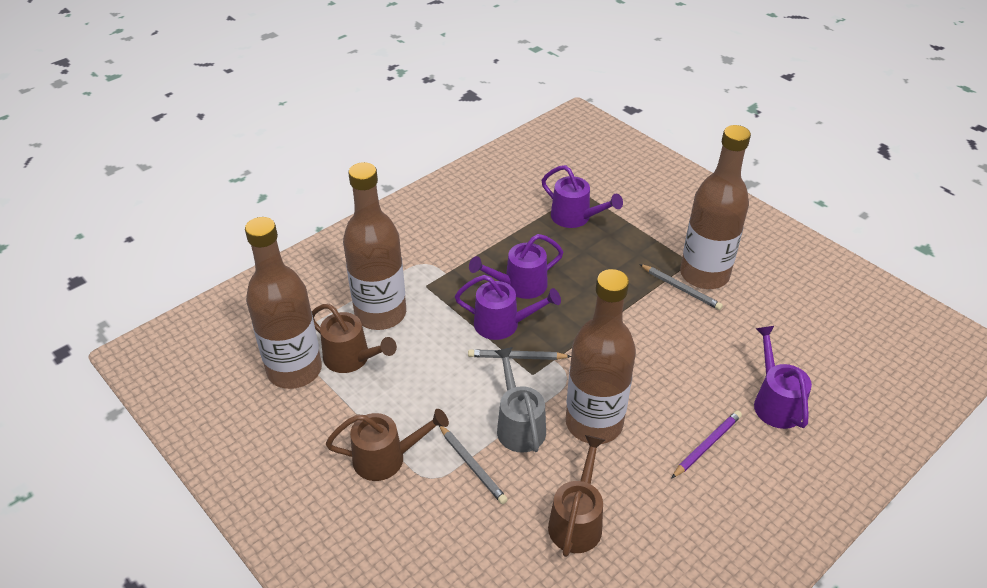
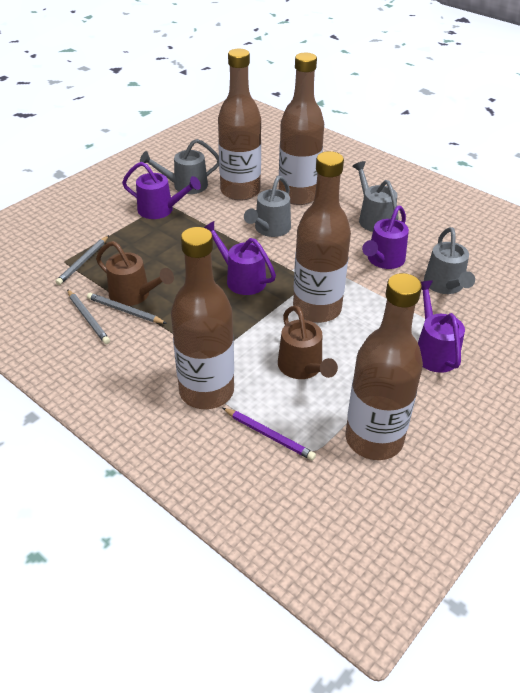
brown bottle: [245,217,322,389] [343,162,406,330] [565,269,636,444] [680,125,751,289] = 4 -> [171,227,234,409] [218,49,261,201] [279,53,324,205] [293,151,351,323] [346,273,423,460] = 5
brown watering can: [312,304,397,373] [326,409,449,481] [548,435,605,557] = 3 -> [96,241,174,306] [278,305,338,379] = 2
grey watering can: [495,347,546,453] = 1 -> [140,139,219,194] [244,176,291,237] [352,161,399,232] [424,227,475,294] = 4

